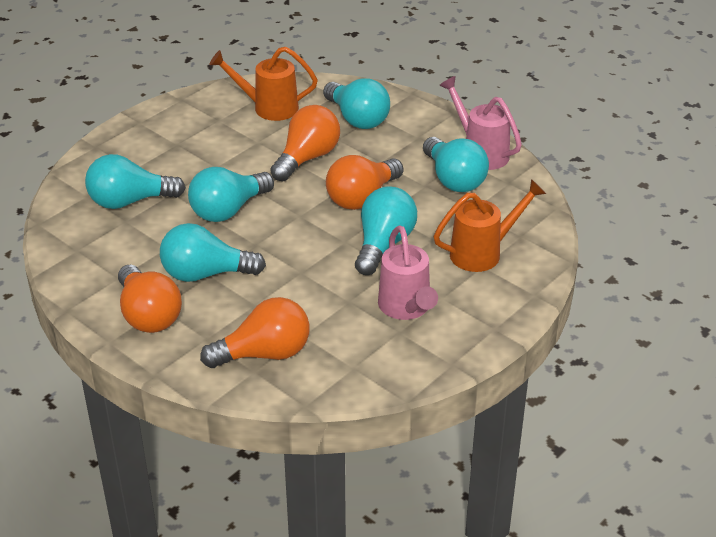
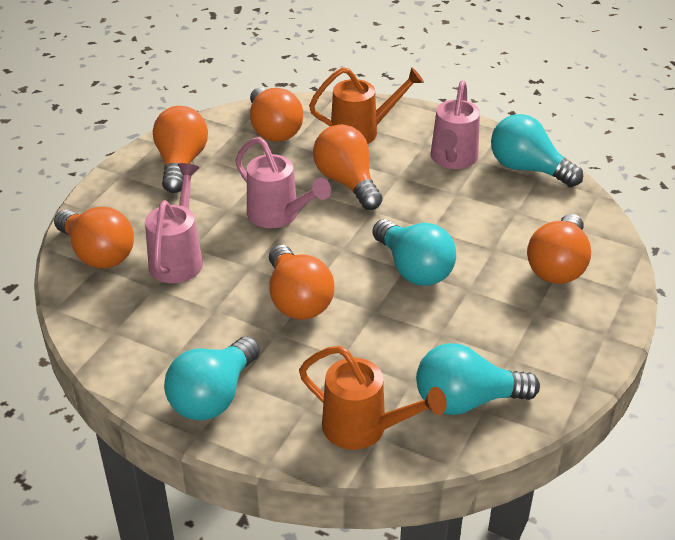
orange light bulb: [118,265,182,333] [200,297,310,368] [270,105,340,181] [326,155,404,210] = 4 -> [54,207,134,269] [153,106,208,193] [250,87,303,142] [269,245,334,320] [313,124,383,210] [527,214,591,284] = 6
pink watering can: [378,225,438,320] [439,76,522,170] = 2 -> [145,163,203,283] [235,137,331,228] [430,80,480,169] = 3
turquoise light bulb: [85,154,186,209] [160,223,266,282] [188,167,274,222] [323,78,390,129] [355,186,417,275] [423,137,489,192] = 6 -> [164,336,260,421] [372,219,456,286] [416,343,540,415] [491,114,583,187] = 4

